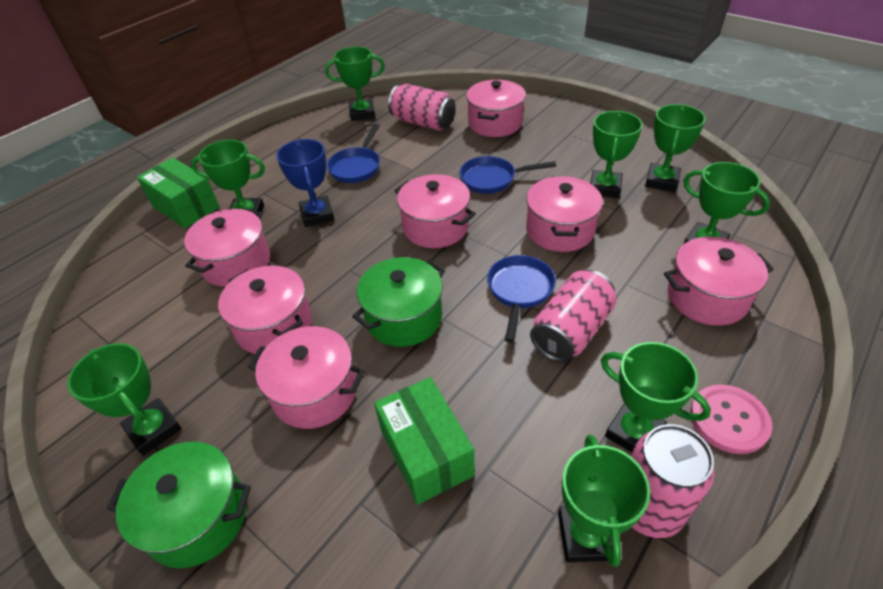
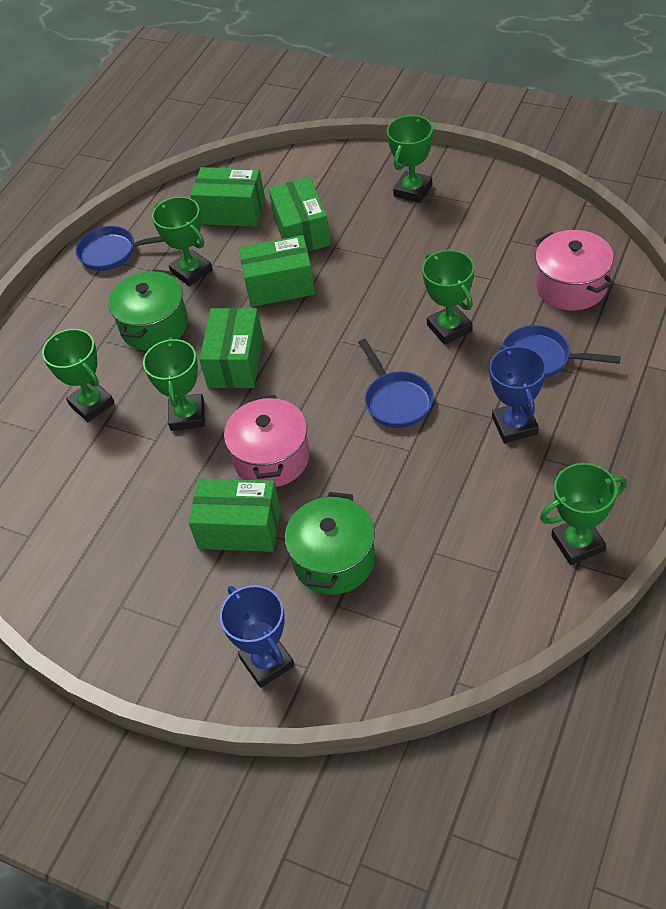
blue trophy: [276,139,334,227] = 1 -> [220,585,295,688] [489,345,546,443] = 2
green box: [137,158,220,228] [374,377,475,505] = 2 -> [189,478,281,552] [191,167,265,227] [199,308,263,388] [239,235,315,307] [269,177,331,252] = 5
green trophy: [68,343,181,456] [191,140,265,212] [325,47,385,121] [558,435,650,567] [590,111,643,198] [601,342,711,453] [645,104,706,192] [683,162,770,245] = 8 -> [42,329,114,422] [143,337,205,431] [152,197,213,286] [387,115,433,203] [422,250,474,345] [540,463,627,565] = 6
pink button: [690,384,772,454] = 1 -> none = 0
pink can: [388,84,456,131] [530,270,617,362] [631,424,715,538] = 3 -> none = 0
pink pot: [184,208,270,287] [218,266,312,354] [248,326,365,429] [394,174,476,248] [466,80,526,137] [526,176,603,252] [664,237,774,326] = 7 -> [224,395,310,487] [535,230,614,310] = 2

